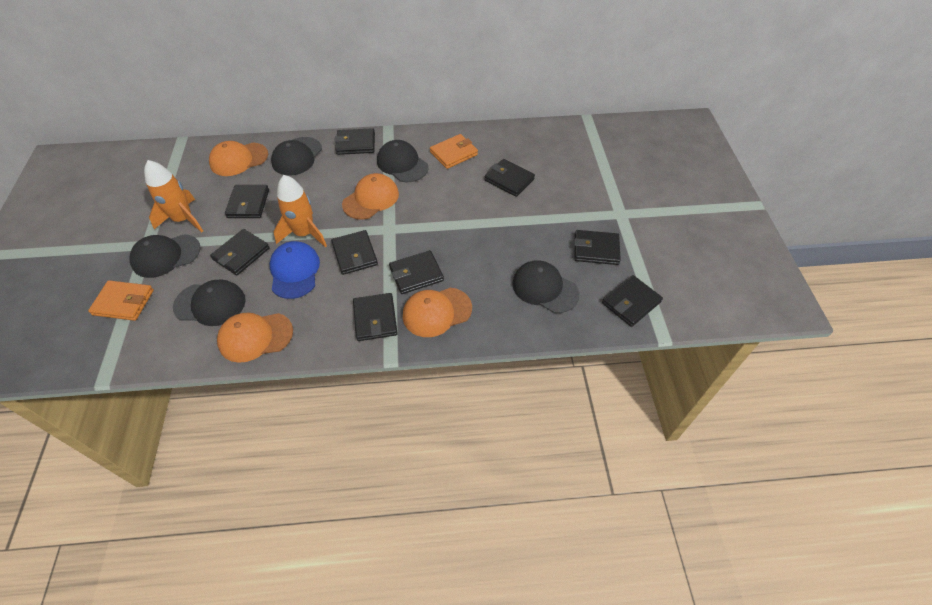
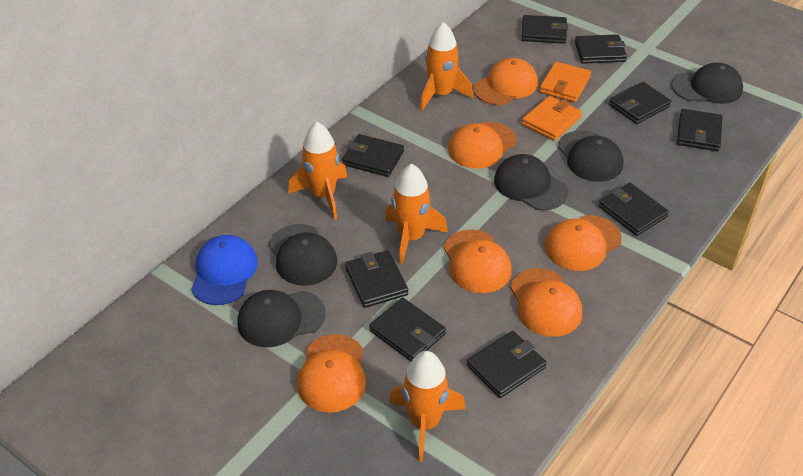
orange cap: [209,141,268,176] [217,313,293,363] [342,173,399,220] [403,288,472,337] = 4 -> [297,334,366,413] [444,229,512,293] [448,122,517,169] [474,58,538,105] [510,268,582,337] [545,215,622,271] = 6
orange rocket: [144,160,203,232] [273,175,327,247] = 2 -> [288,122,347,220] [385,164,448,265] [389,351,465,462] [420,22,473,111] = 4

